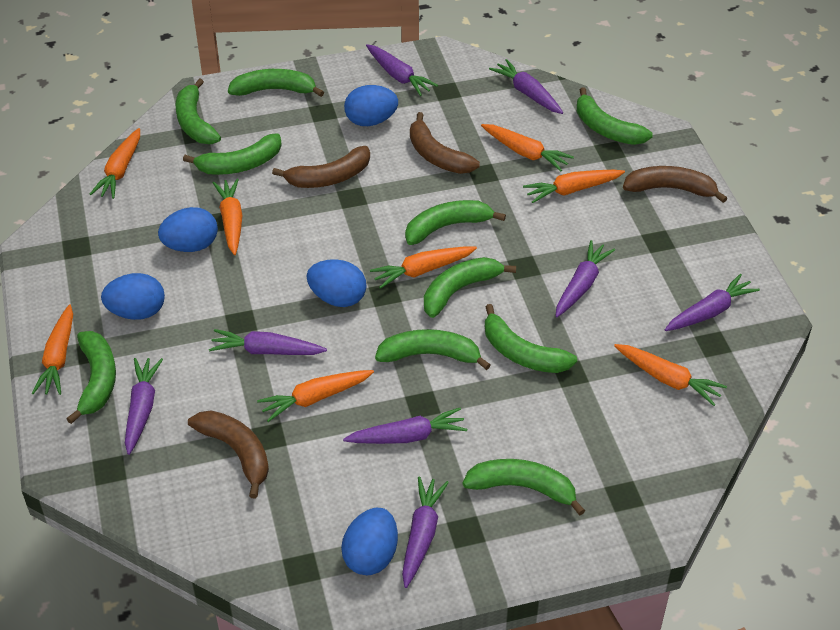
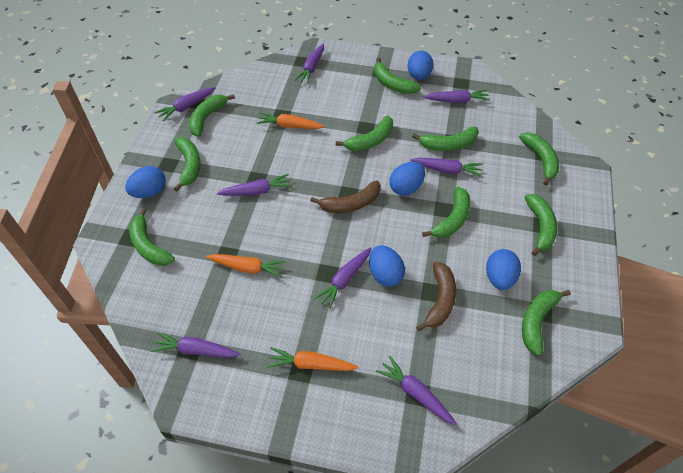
brown banana: [188,411,269,498] [272,146,370,188] [410,112,480,174] [623,166,728,203] = 4 -> [310,180,381,213] [416,261,456,331] = 2
orange carrot: [32,305,73,395] [90,128,140,199] [213,179,243,255] [257,370,374,422] [370,246,477,289] [481,124,574,171] [523,170,625,203] [614,344,727,406] = 8 -> [206,254,286,278] [257,112,325,129] [267,347,358,371] = 3

